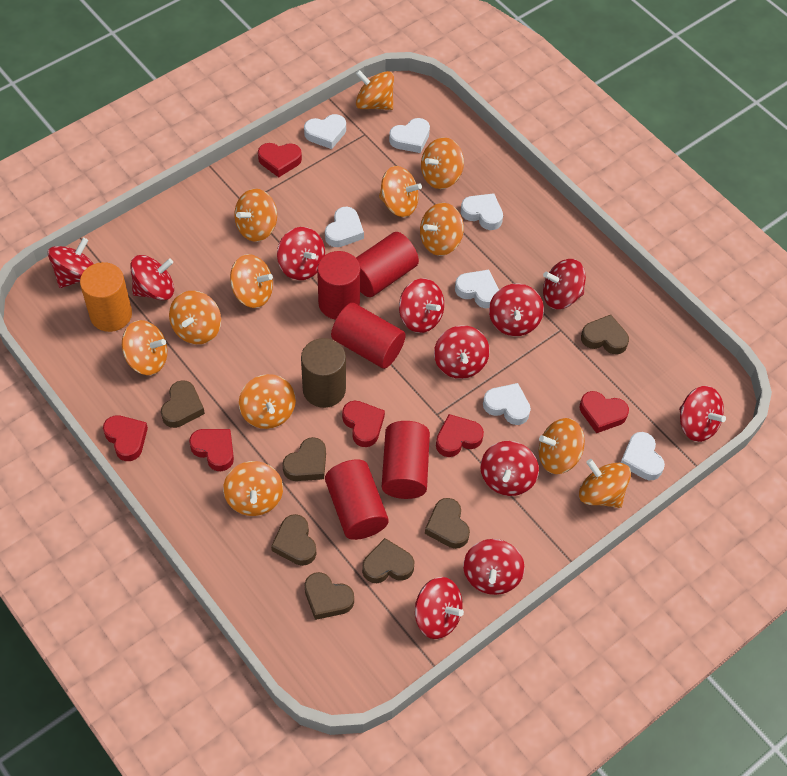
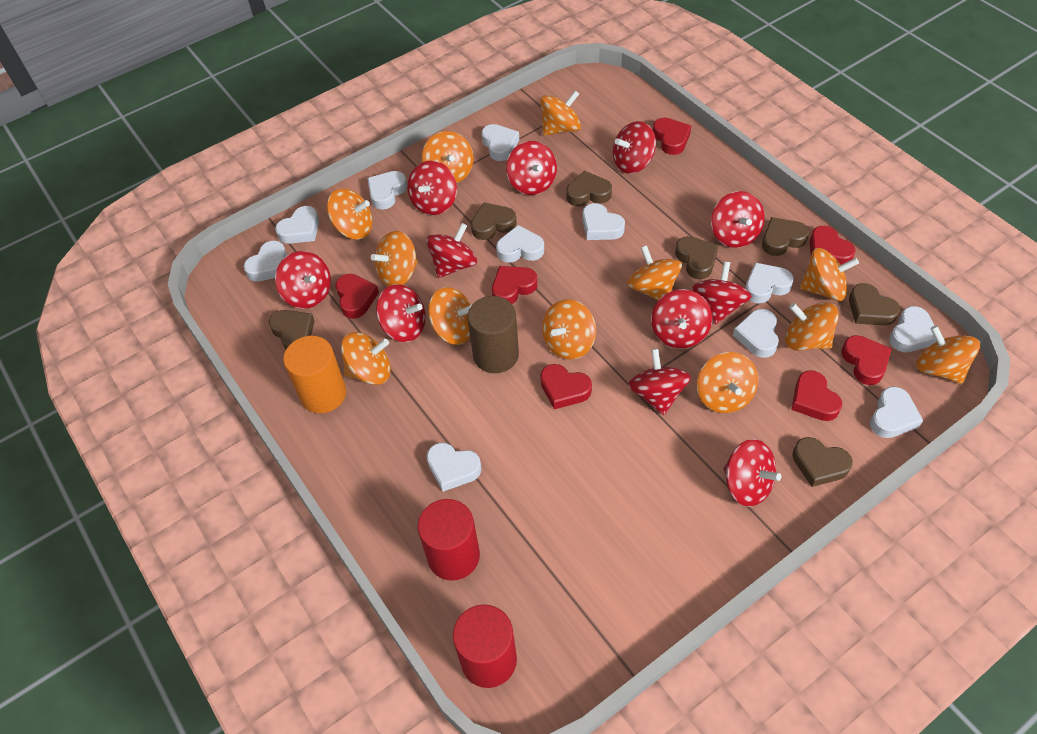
red cylinder: [317,251,360,320] [325,459,389,540] [331,303,406,369] [356,232,419,297] [382,421,430,499] = 5 -> [418,499,480,581] [453,605,517,688] = 2
red heart: [103,415,148,461] [189,429,234,471] [258,143,302,177] [342,401,385,447] [436,414,484,457] [580,391,629,433] = 6 -> [335,274,379,319] [492,266,537,304] [540,364,592,409] [653,118,691,155] [792,370,842,421] [810,226,856,265] [841,335,892,385] = 7
white heart: [304,114,346,149] [325,207,364,247] [389,118,430,153] [455,270,499,308] [461,193,503,230] [483,383,531,425] [621,432,665,480] = 7 -> [244,241,287,282] [275,206,319,244] [367,171,407,210] [427,443,482,492] [481,124,519,161] [496,225,544,263] [582,203,625,240] [733,309,779,358] [745,263,794,304] [870,386,923,438] [889,306,937,352] = 11

